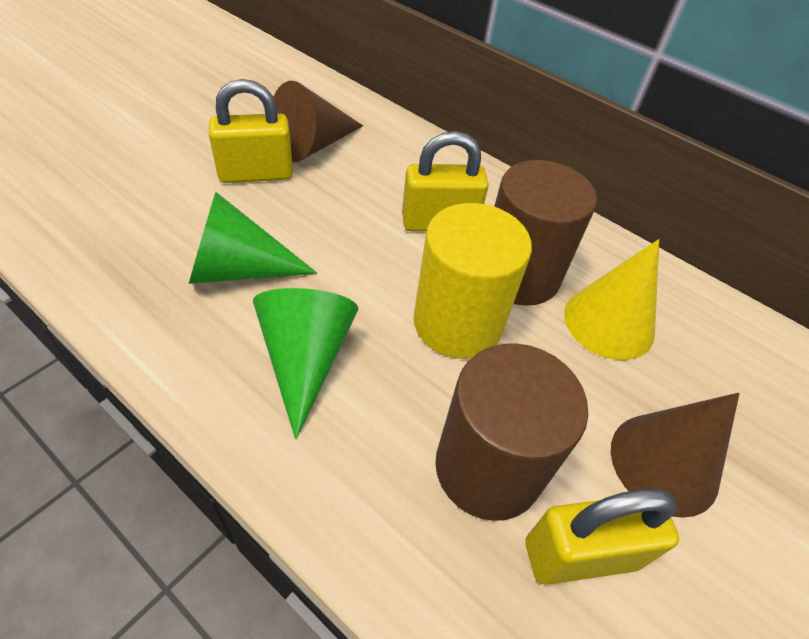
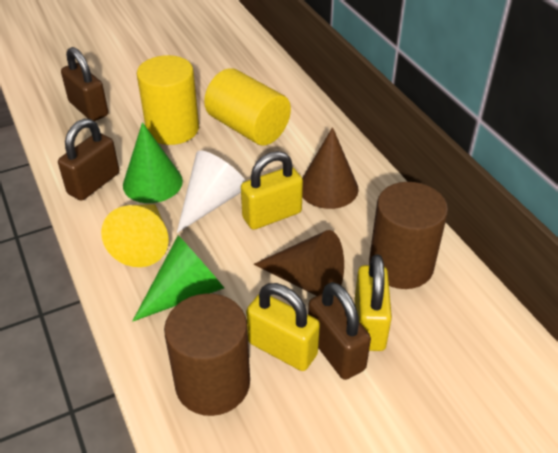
brown padlock: none = 0 -> [58,119,119,201] [61,47,108,121] [308,282,371,380] = 3
white cone: none = 0 -> [177,150,246,233] = 1
yellow cylinder: [413,203,532,359] = 1 -> [137,55,199,145] [204,68,291,146] = 2

